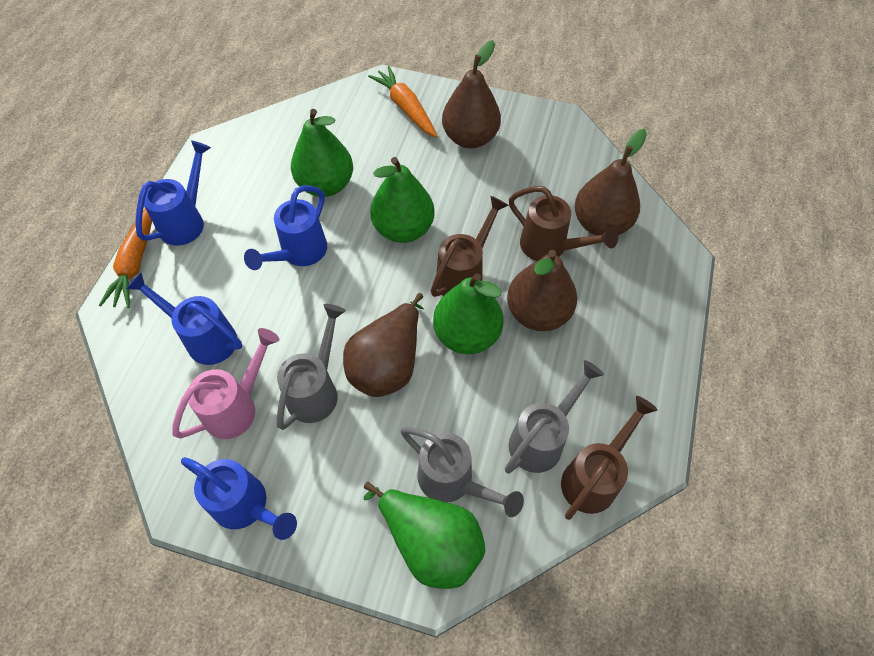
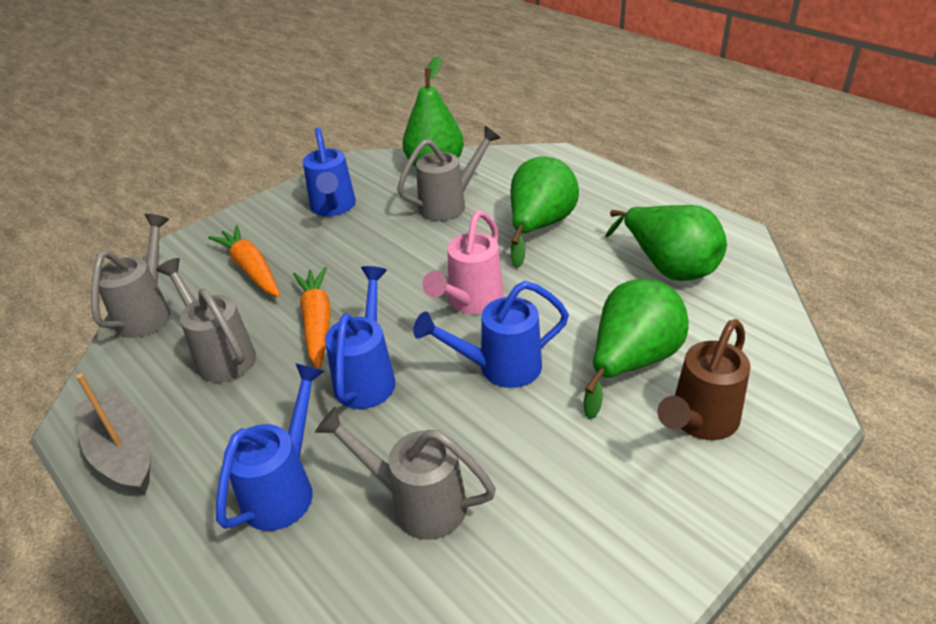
brown pear: [343,293,424,397] [442,40,501,149] [507,250,577,331] [575,129,647,236] = 4 -> none = 0
brown watering can: [431,196,509,297] [509,186,618,261] [561,396,658,520] = 3 -> [657,319,750,440] = 1
grey boat: none = 0 -> [75,373,151,494] = 1
grey watering can: [277,304,346,430] [401,427,524,517] [505,360,604,474] = 3 -> [91,214,171,338] [156,258,256,382] [315,407,496,540] [397,126,500,221] = 4

